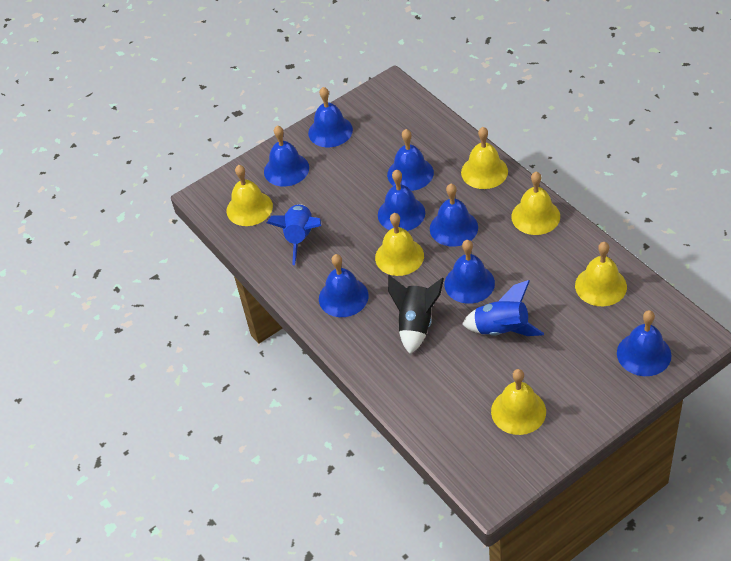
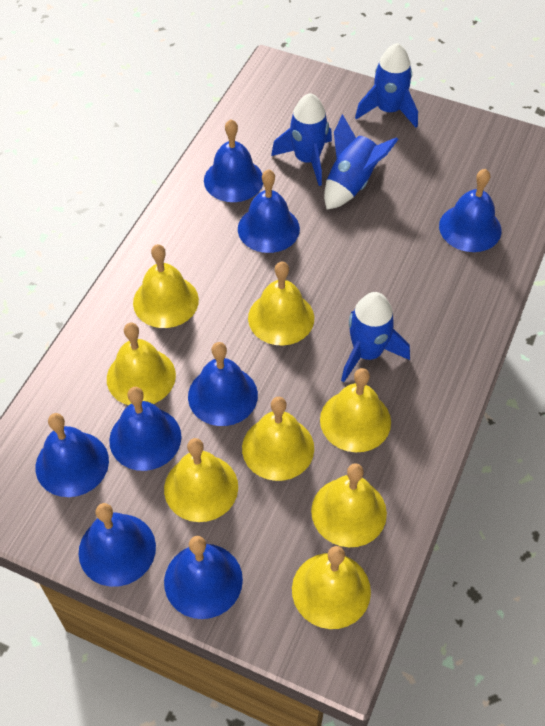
black rocket: [388,275,444,354] = 1 -> none = 0
blue rocket: [267,204,321,265] [462,280,544,336] = 2 -> [271,93,332,186] [324,114,398,210] [341,292,410,382] [355,43,418,128] = 4
yellow bell: [227,165,273,226] [375,213,424,276] [461,127,508,189] [491,369,546,435] [511,172,560,235] [575,242,627,306] = 6 -> [107,323,176,405] [133,244,199,328] [164,438,238,522] [242,397,314,481] [248,262,314,345] [292,546,371,629] [311,463,387,547] [320,368,391,452] = 8

